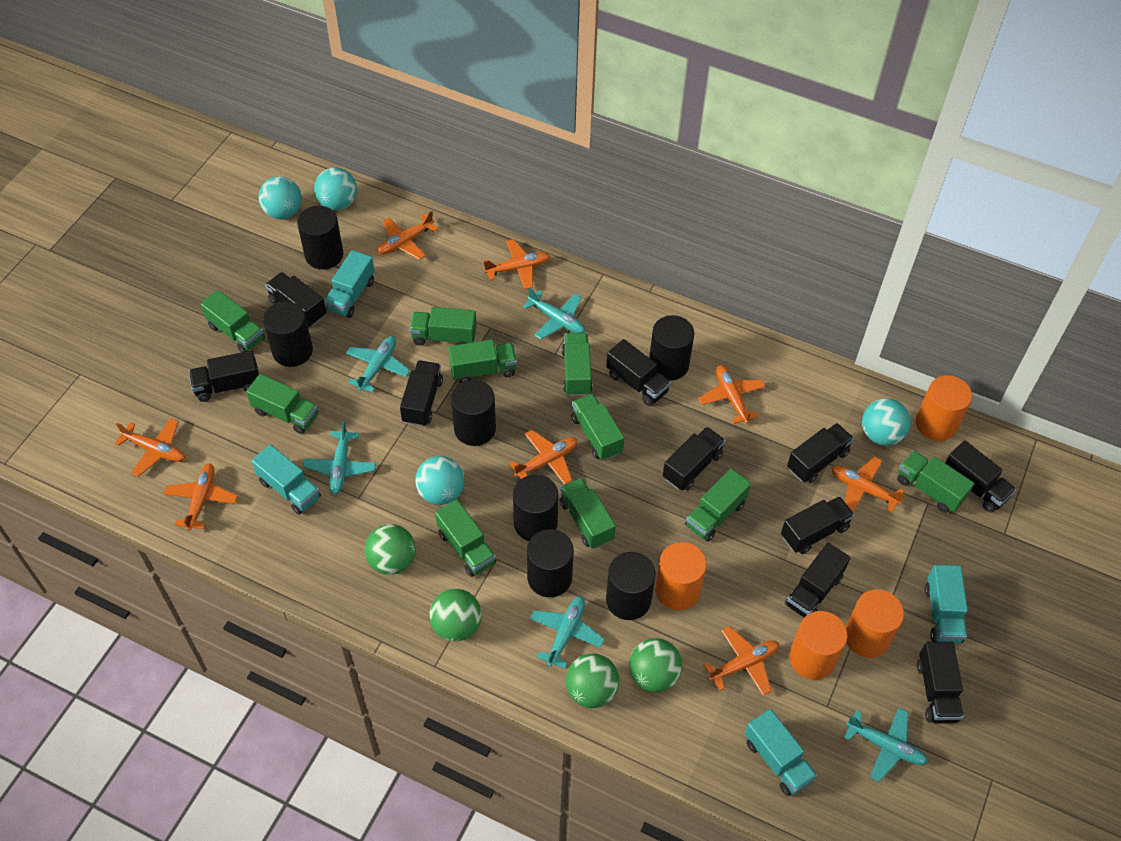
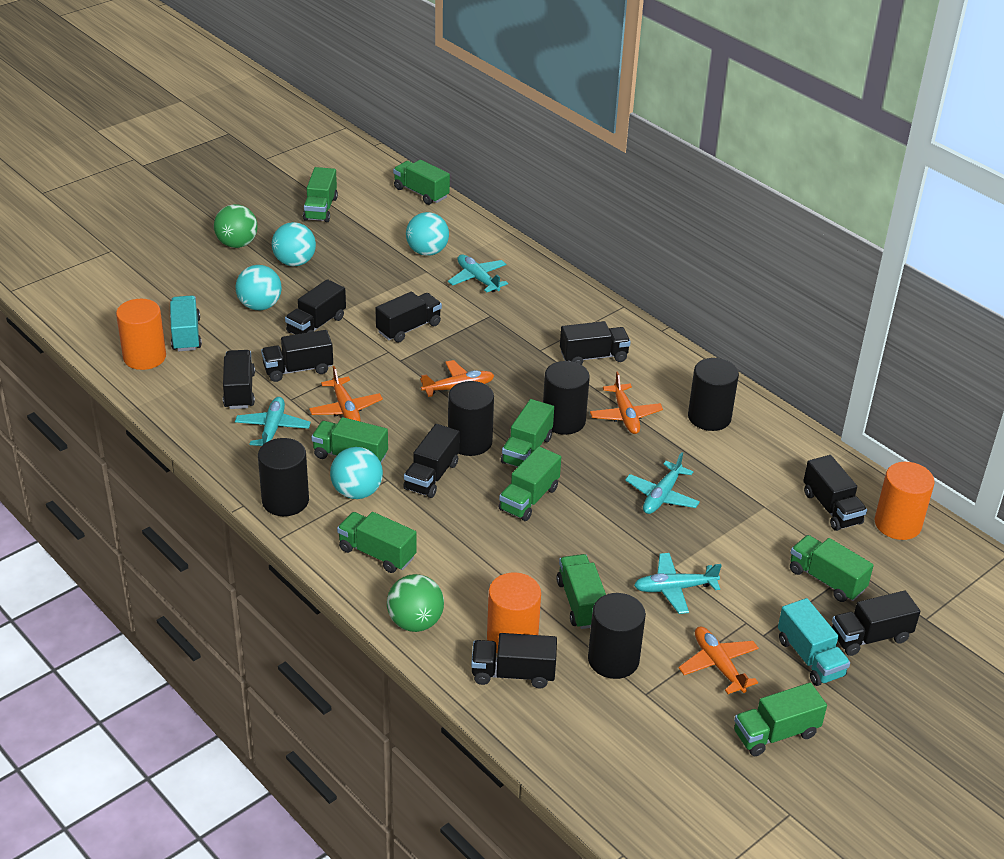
black cylinder: [263,301,313,367] [297,206,343,269] [451,380,496,446] [513,475,558,541] [527,529,574,597] [606,552,656,620] [649,315,694,381] = 7 -> [258,438,309,516] [448,381,494,456] [543,361,590,435] [588,593,646,679] [688,358,739,431] = 5
black truck: [189,351,259,402] [265,272,326,327] [400,360,443,427] [606,339,671,406] [663,427,725,490] [781,496,854,554] [785,543,850,617] [787,423,854,483] [917,642,964,724] [945,441,1016,513] = 10 -> [223,350,255,409] [261,330,333,382] [285,279,346,335] [375,292,442,343] [403,424,460,498] [471,633,557,688] [560,321,631,365] [803,455,867,531] [832,591,920,656] = 9
green ball: [365,524,416,575] [430,589,482,641] [566,654,619,708] [629,638,682,692] = 4 -> [214,204,258,248] [387,574,444,632] = 2
green truck: [200,290,265,352] [246,374,318,434] [409,307,477,346] [435,499,496,577] [448,339,517,383] [559,478,616,549] [562,333,593,396] [571,394,624,461] [685,469,751,542] [897,450,974,513] = 10 -> [303,167,338,222] [311,417,388,463] [337,512,417,573] [393,160,450,205] [499,446,561,521] [501,399,554,467] [556,554,606,629] [734,683,827,756] [790,535,874,602] = 9
orange cylinder: [655,542,707,610] [789,611,847,680] [846,589,904,658] [916,375,972,441] = 4 -> [116,299,166,370] [487,573,541,653] [874,462,935,540] = 3
orange plane: [115,418,185,477] [164,463,238,531] [377,211,439,260] [483,239,550,289] [509,430,577,485] [698,365,765,424] [703,626,779,696] [831,457,905,512] = 8 -> [309,366,383,421] [420,360,494,397] [590,372,663,434] [678,627,759,694] = 4
turquoise plane: [303,421,376,495] [346,336,410,393] [523,288,585,339] [529,596,605,669] [844,708,928,782] = 5 -> [235,397,311,446] [448,254,508,293] [625,452,700,514] [634,553,722,614] = 4
turquoise truck: [251,444,321,515] [324,250,375,318] [745,709,817,796] [925,565,968,643] = 4 -> [170,295,202,351] [778,598,850,686] = 2

